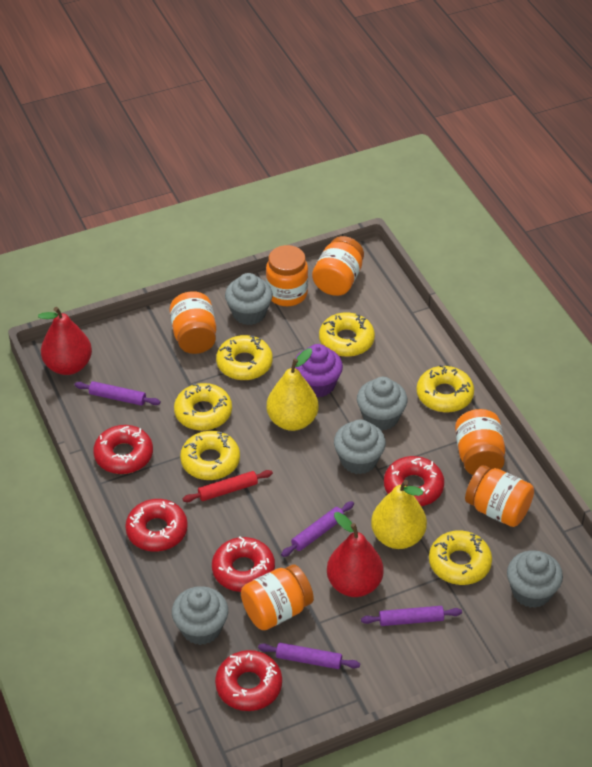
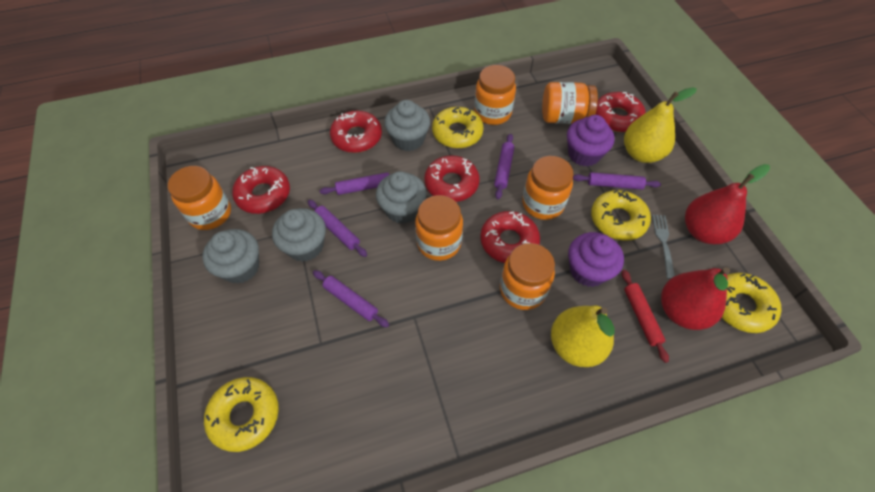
grey cupcake: [172,586,228,645] [225,273,273,325] [334,419,386,474] [357,377,407,431] [507,550,563,608] = 5 -> [202,229,259,284] [272,208,326,262] [376,171,427,224] [384,100,430,151] = 4
grey fork: none = 0 -> [652,215,675,279] = 1
purple cupcake: [295,344,343,398] = 1 -> [567,115,615,166] [568,232,624,287] = 2
purple rolling pin: [74,381,161,406] [258,643,360,669] [281,501,354,557] [361,606,462,626] = 4 -> [308,200,367,257] [313,270,389,327] [320,172,389,195] [494,134,514,199] [573,172,661,190] = 5
yellow donut: [174,383,232,431] [180,431,240,480] [216,335,273,380] [319,312,375,357] [417,365,474,413] [429,530,492,585] = 6 -> [204,377,279,452] [432,107,483,148] [591,190,651,241] [722,273,782,333] = 4

